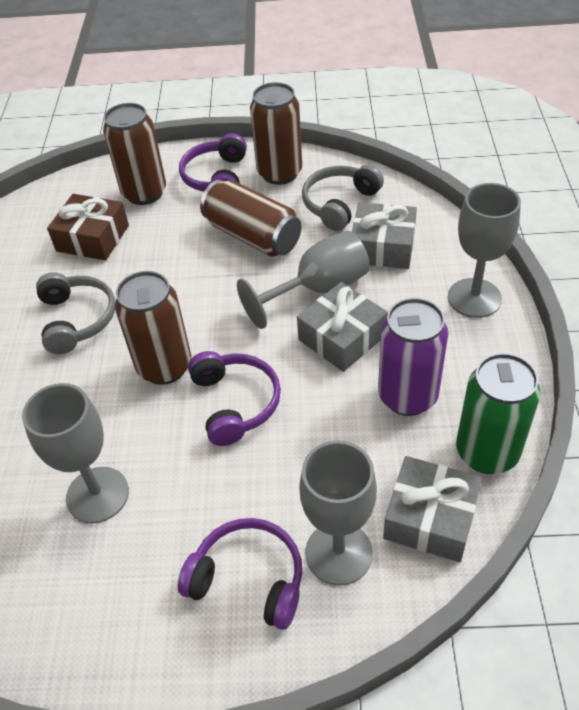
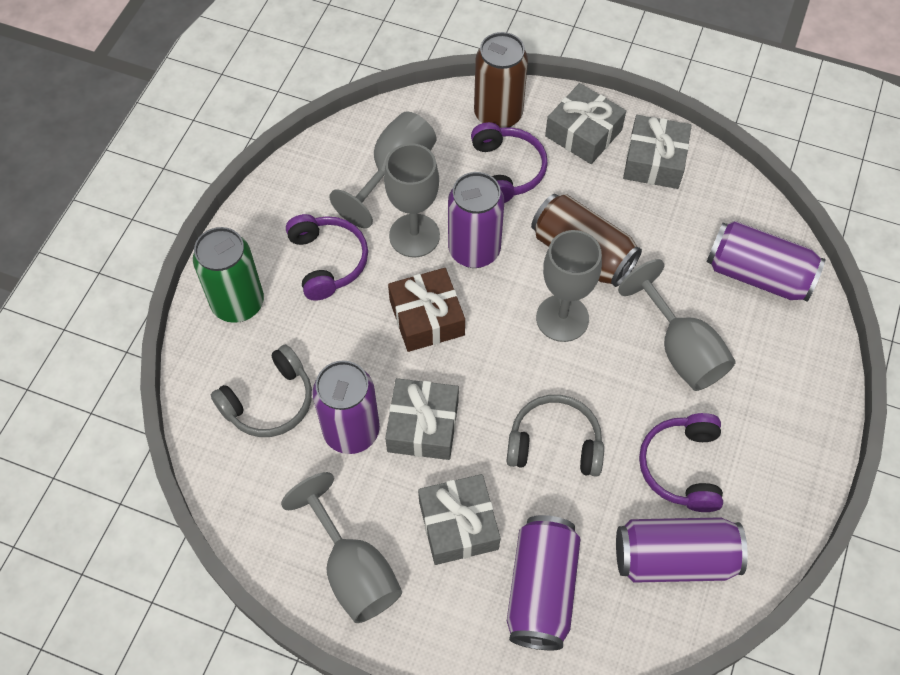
brown can: [103,103,166,205] [115,271,191,385] [200,179,302,256] [250,82,302,185] = 4 -> [474,32,528,128] [531,194,642,287] = 2
grey gift: [297,282,388,372] [352,202,417,269] [383,456,482,562] = 3 -> [385,378,459,460] [418,474,500,565] [545,83,626,164] [623,115,692,189] = 4
grey goblet: [22,383,129,523] [237,231,370,329] [299,440,377,585] [448,183,521,318] = 4 -> [281,472,402,623] [329,111,436,228] [384,143,440,257] [536,230,602,342] [618,259,736,391] = 5
purple can: [378,298,448,416] = 1 -> [312,360,380,454] [448,172,504,268] [507,515,580,650] [616,517,748,583] [707,221,826,302] = 5

